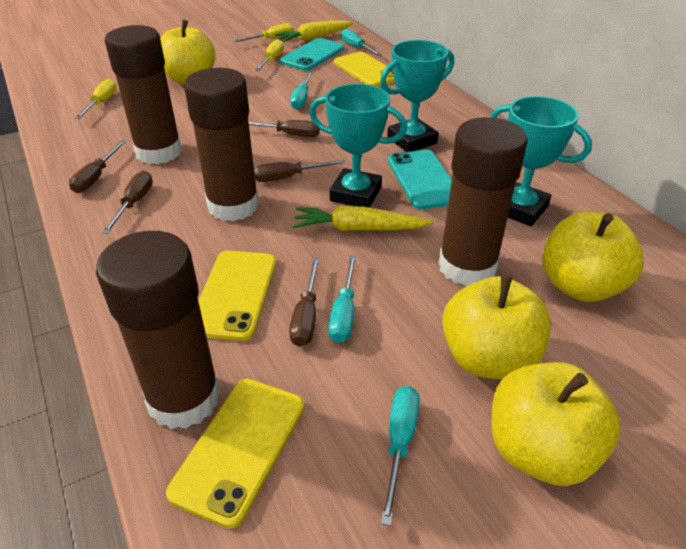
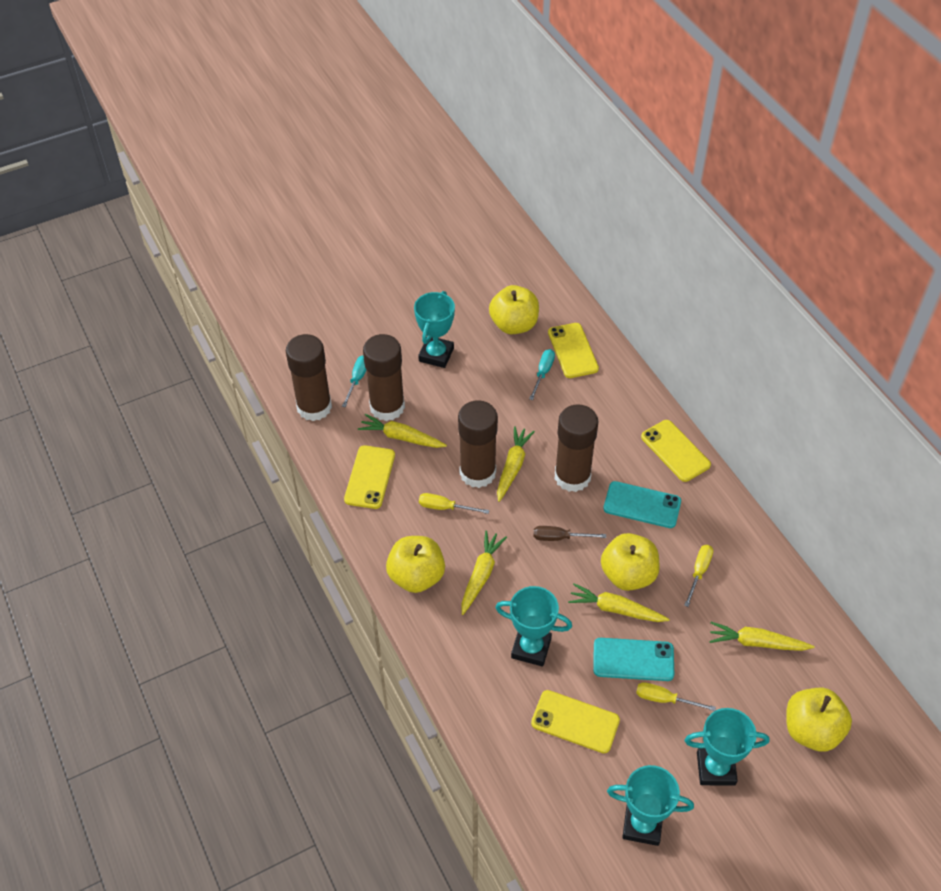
brown screwdriver: [69,140,126,193] [102,171,153,234] [249,120,320,137] [254,160,346,182] [289,258,320,347] = 5 -> [534,526,606,541] = 1
turquoise screwdriver: [290,72,313,110] [328,255,356,343] [341,29,382,56] [381,386,420,526] = 4 -> [342,355,366,407] [529,349,555,400] = 2
turquoise trophy: [309,84,407,208] [380,40,454,152] [490,96,592,226] = 3 -> [414,291,455,368] [495,586,572,666] [607,765,694,846] [685,708,770,786] = 4
yellow carrot: [274,21,353,42] [293,206,433,231] = 2 -> [358,414,447,448] [461,530,507,615] [497,426,535,502] [568,583,670,622] [709,622,814,651] = 5
yellow phone: [166,379,304,529] [198,250,276,341] [334,52,395,87] = 3 -> [344,445,395,509] [531,690,620,753] [548,323,599,378] [641,420,711,482] = 4

